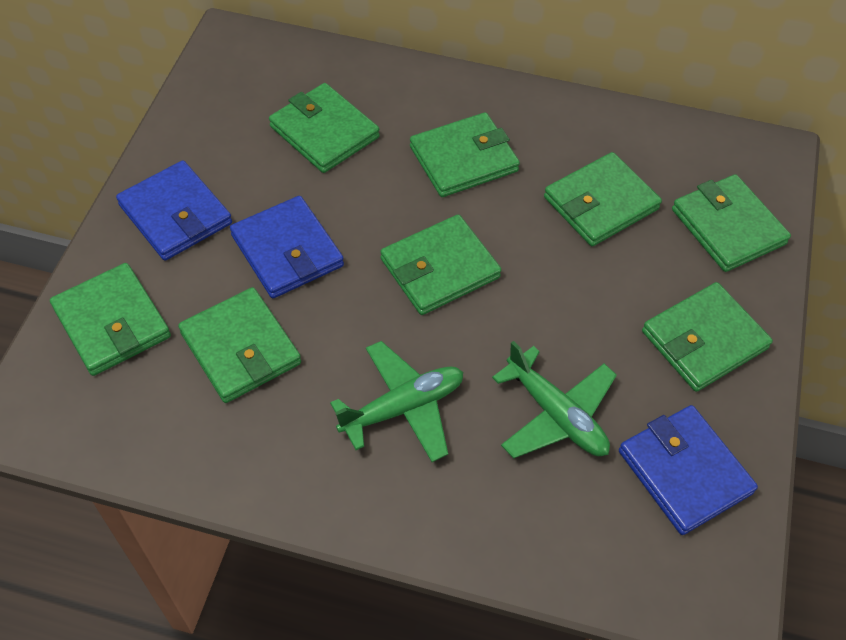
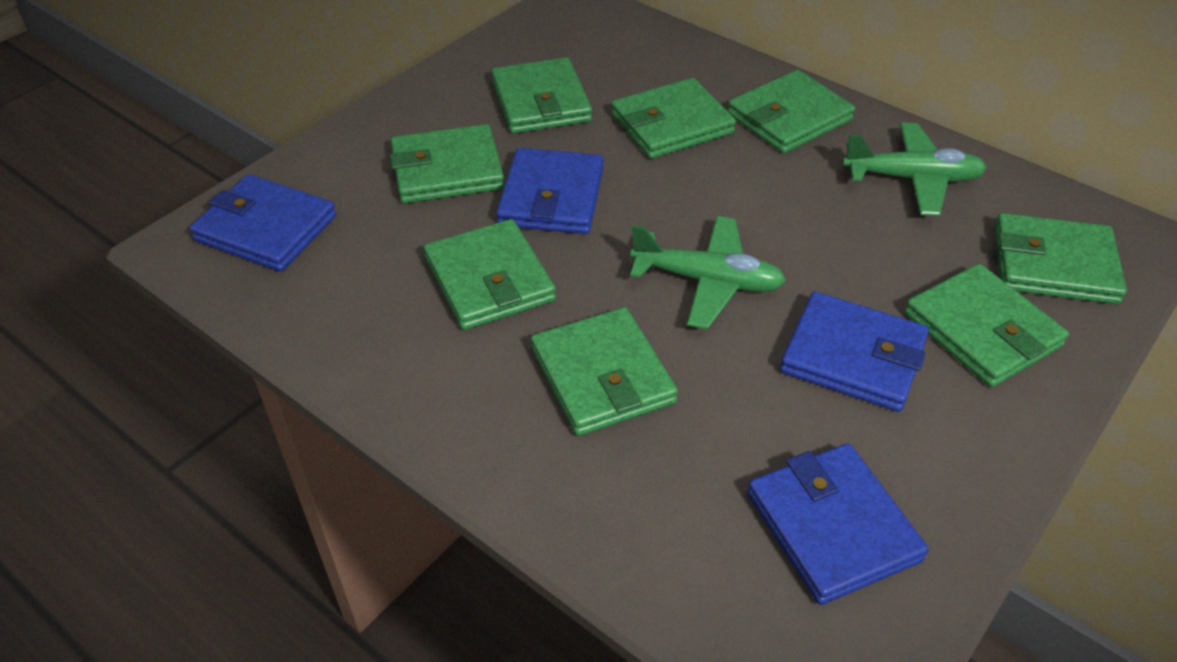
blue wallet: [116,160,232,261] [230,196,344,298] [619,405,758,535] = 3 -> [190,174,336,272] [496,148,604,234] [747,444,929,605] [780,291,929,412] = 4

